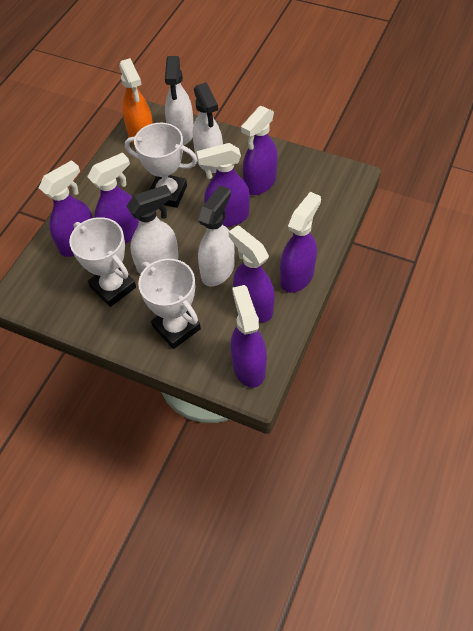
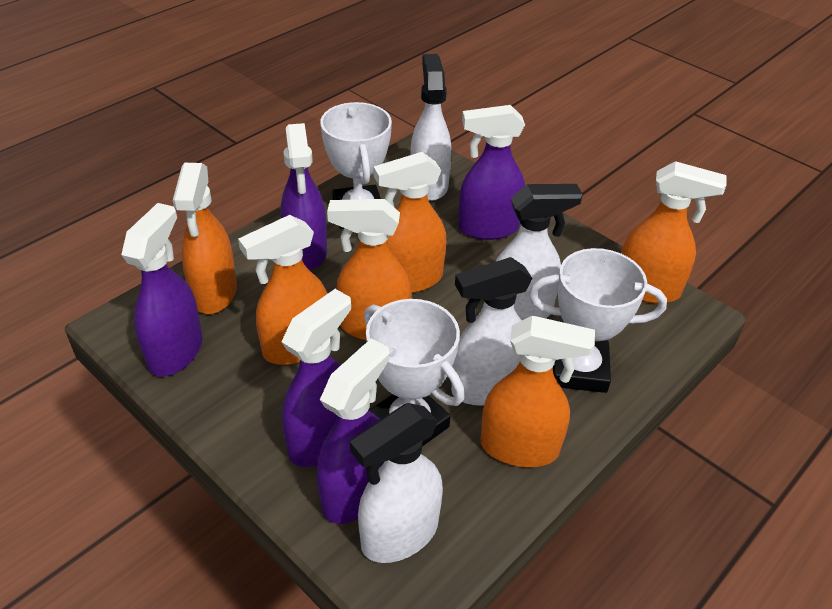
orange spray bottle: [119,58,153,144] = 1 -> [173,163,237,314] [238,215,328,365] [327,199,412,340] [373,152,447,293] [481,316,595,467] [621,161,727,304] = 6
purple spray bottle: [39,160,93,257] [87,152,139,244] [197,143,250,227] [229,225,275,322] [231,285,267,388] [241,105,278,195] [280,192,321,293] = 7 -> [121,203,203,377] [281,123,327,270] [281,289,351,467] [317,338,389,524] [458,105,525,240] = 5

